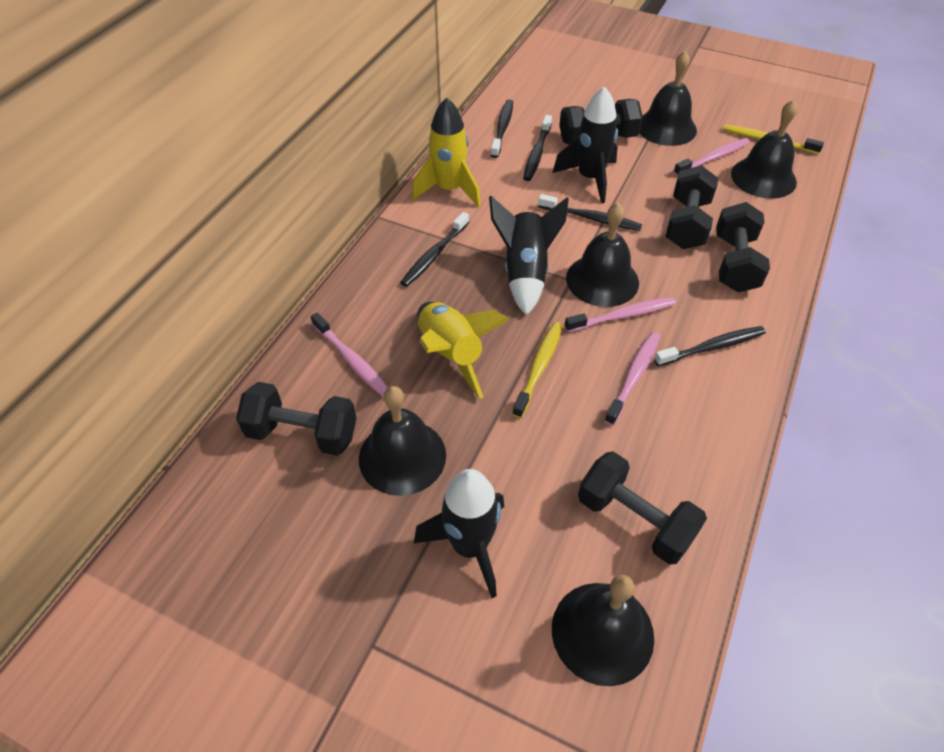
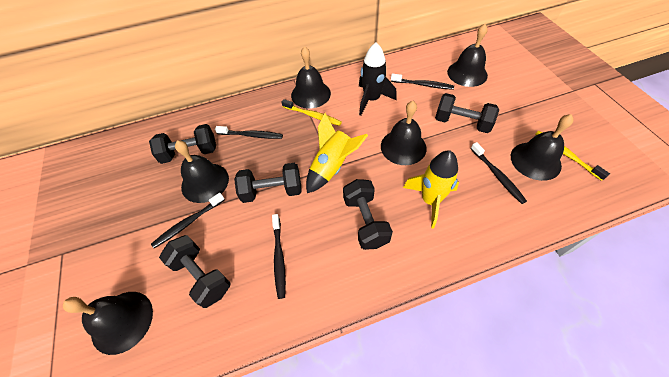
black bell: [359,386,446,496] [552,575,654,686] [566,203,639,307] [640,51,697,146] [731,100,798,199] = 5 -> [63,292,153,355] [175,141,229,203] [291,46,331,109] [381,101,427,165] [447,24,488,87] [511,114,574,181] = 6
black rocket: [414,469,504,598] [489,196,569,316] [552,86,618,203] = 3 -> [359,42,397,116] = 1
pink toothbrush: [311,312,388,397] [565,297,676,332] [604,332,660,425] [673,138,750,176] = 4 -> none = 0

